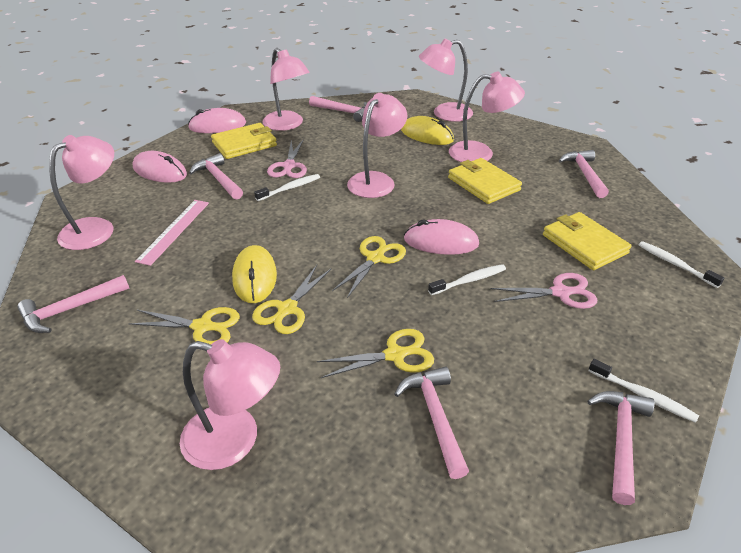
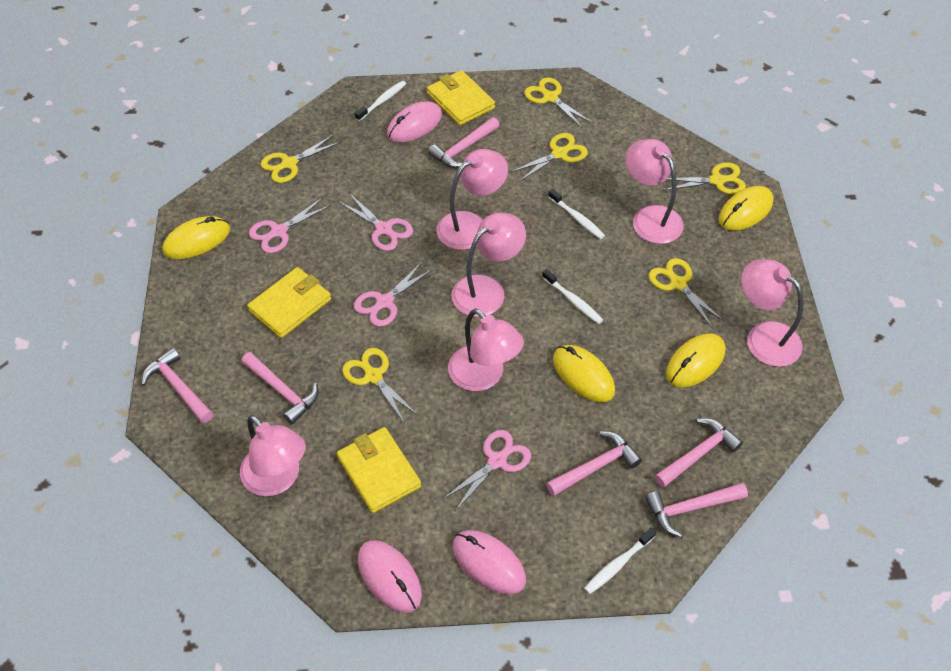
pink ruler: [135,200,209,266] = 1 -> none = 0
pink scissors: [267,139,307,178] [491,273,597,309] = 2 -> [249,197,331,253] [339,193,413,251] [354,262,433,327] [443,430,531,511] = 4
yellow mouse: [232,245,277,303] [401,116,454,145] = 2 -> [162,216,230,259] [553,345,615,402] [666,333,725,387] [719,186,773,231] = 4
yellow scissors: [128,307,240,345] [252,265,332,334] [317,329,434,378] [332,236,406,298] = 4 -> [261,135,341,183] [342,348,419,424] [511,133,588,182] [524,77,593,129] [649,258,725,328] [663,162,746,194] = 6

